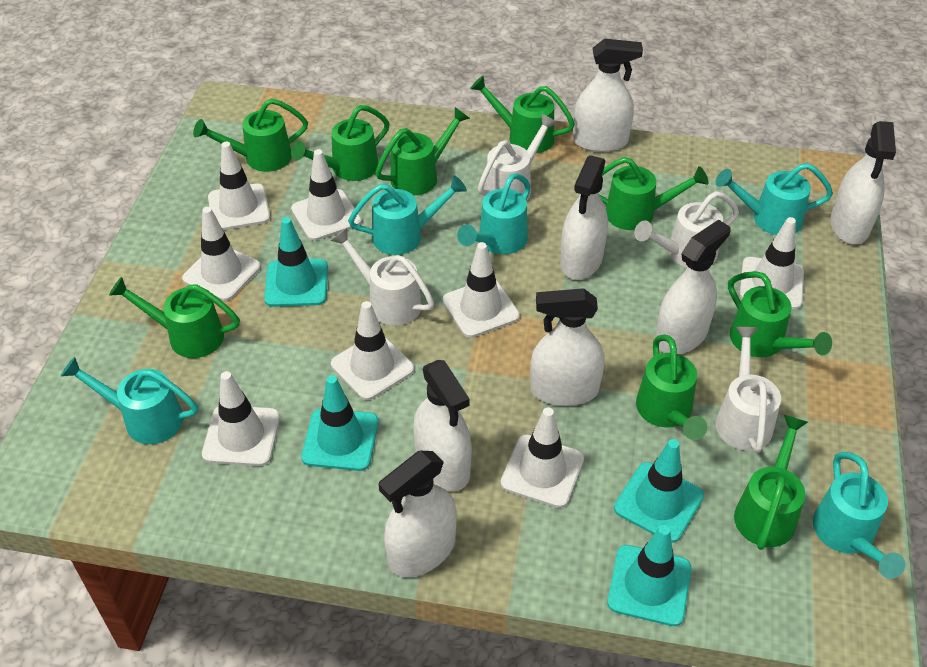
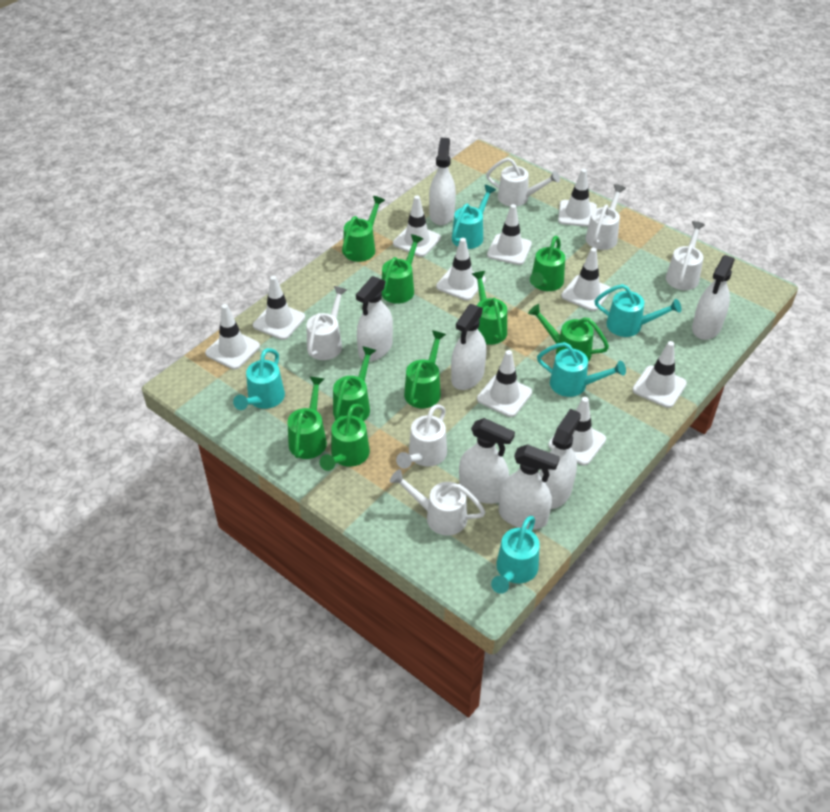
turquoise traffic cone: [264,217,328,307] [301,375,379,471] [607,525,691,626] [614,439,704,543] = 4 -> none = 0
white traffic cone: [182,207,261,301] [202,371,280,466] [208,142,270,230] [291,149,362,241] [331,301,414,400] [443,242,520,338] [500,407,584,508] [739,217,804,310] = 8 -> [205,304,260,369] [253,276,305,340] [393,195,441,257] [436,238,486,301] [477,350,532,417] [487,204,532,265] [548,397,606,465] [558,169,597,227] [561,248,610,311] [632,341,687,408] = 10
white watering can: [330,228,434,326] [478,114,558,201] [634,191,739,268] [716,327,781,453] = 4 -> [306,286,347,360] [390,469,486,536] [396,404,447,469] [486,157,560,207] [586,184,626,250] [666,221,705,290] = 6

